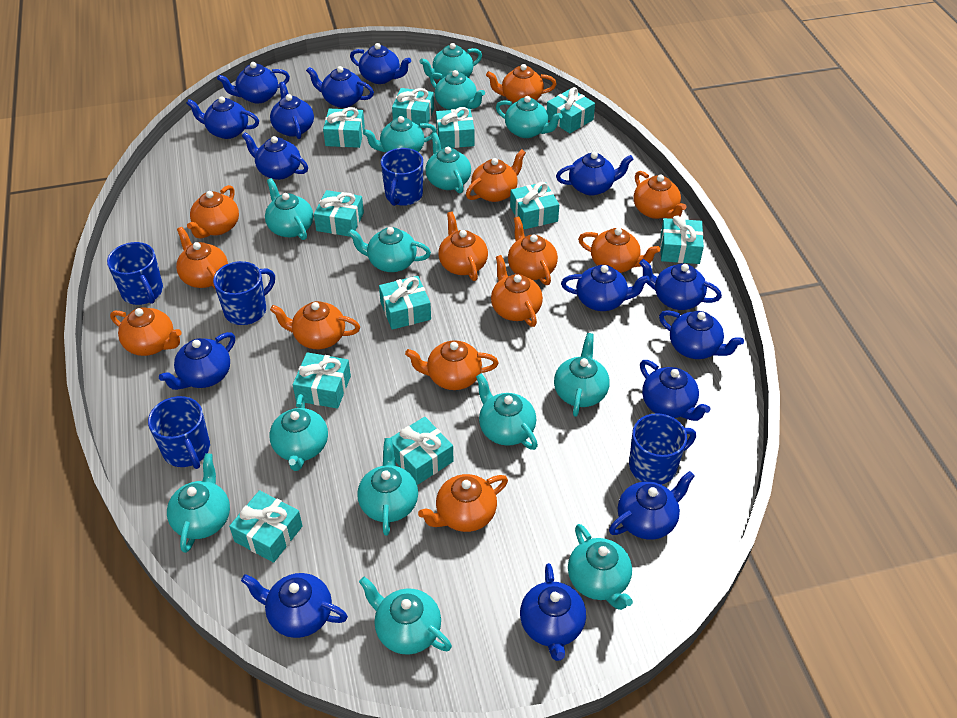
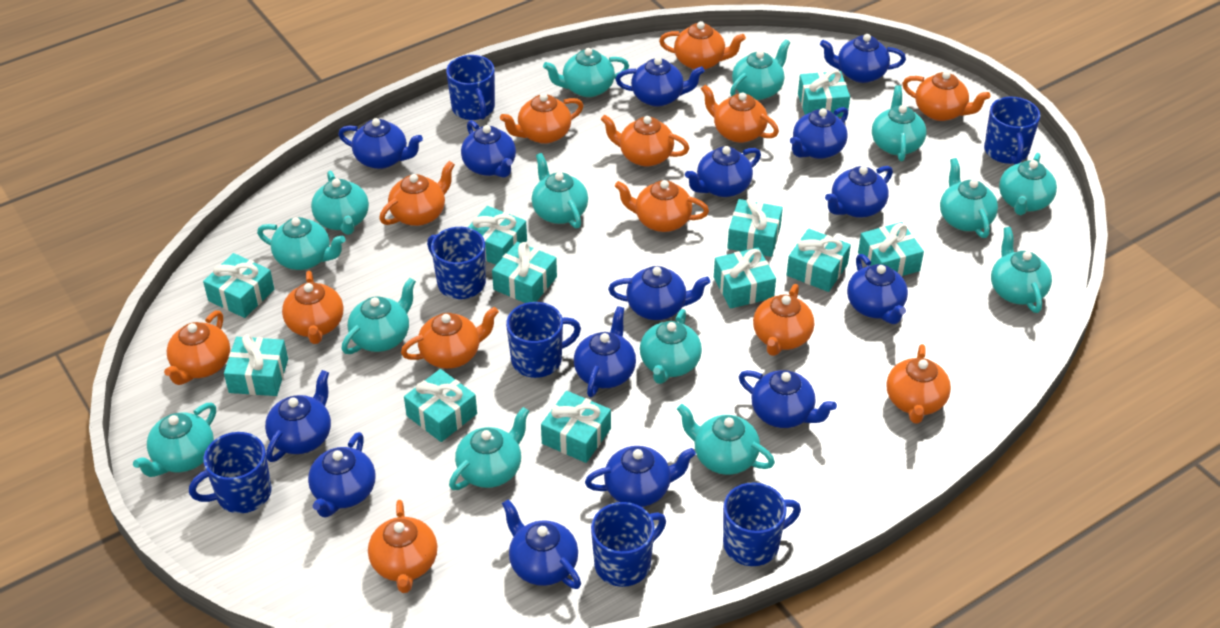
blue mug: [107,242,163,305] [148,396,210,469] [213,261,275,325] [381,148,423,206] [629,413,696,485] = 5 -> [189,432,271,513] [427,227,486,299] [446,55,495,120] [506,302,581,378] [591,502,666,587] [723,482,801,566] [984,97,1041,164] = 7

